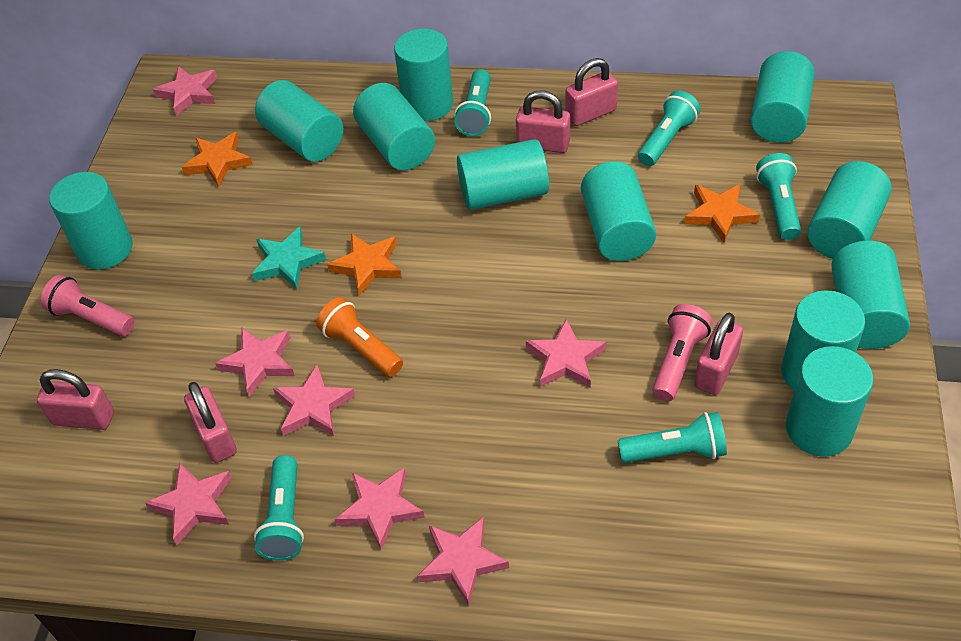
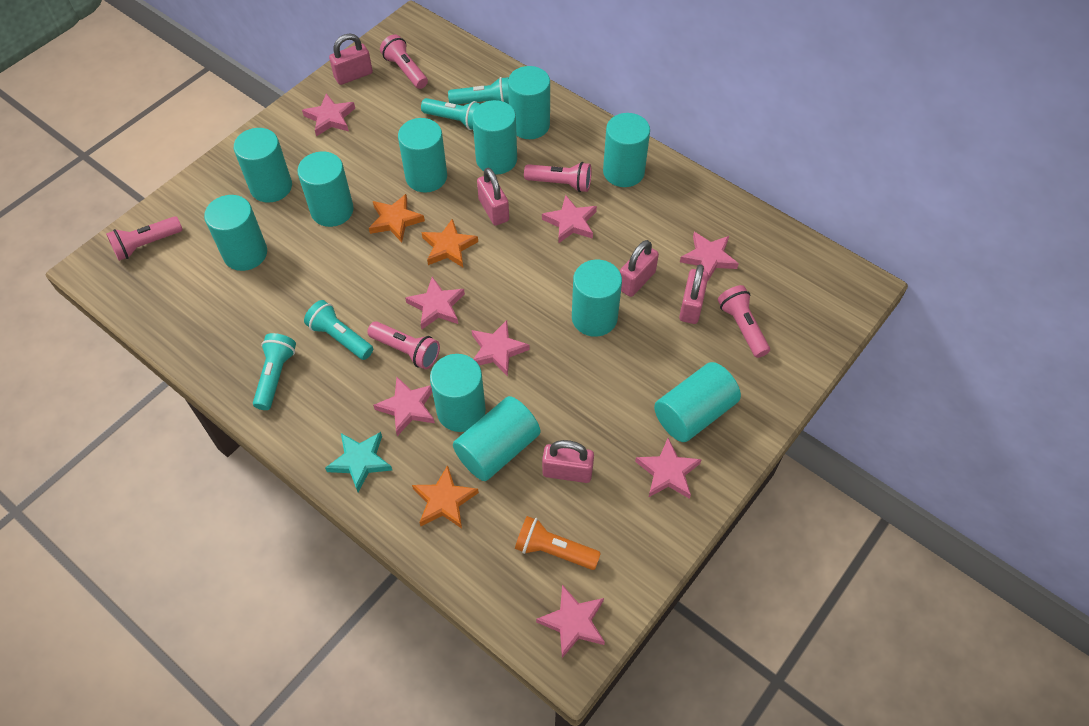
pink flashlight: [41,275,135,336] [652,304,712,401] = 2 -> [106,216,183,261] [367,321,440,369] [380,34,428,89] [524,162,591,192] [718,285,770,358] = 5
pink star: [145,463,232,545] [153,66,217,116] [215,328,295,397] [273,365,355,436] [335,467,425,551] [418,517,509,606] [526,319,606,388] = 7 -> [302,93,355,136] [373,377,435,436] [405,277,465,329] [472,320,530,376] [536,585,605,658] [542,195,597,244] [635,438,702,499] [680,232,739,282] = 8
turquoise flashlight: [254,455,304,561] [454,69,491,136] [618,412,727,463] [638,91,700,166] [756,153,801,240] = 5 -> [253,333,296,410] [304,300,373,360] [421,98,481,130] [448,77,509,104] = 4

